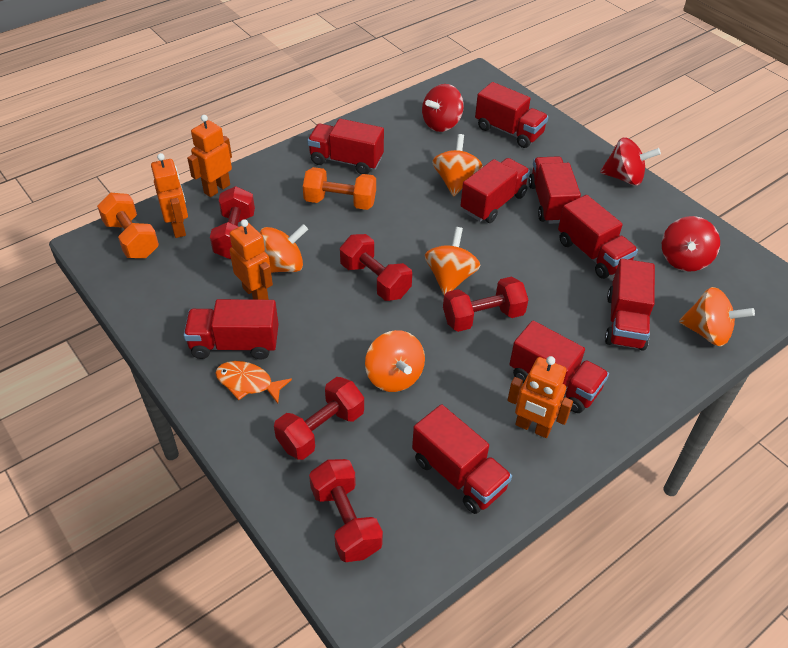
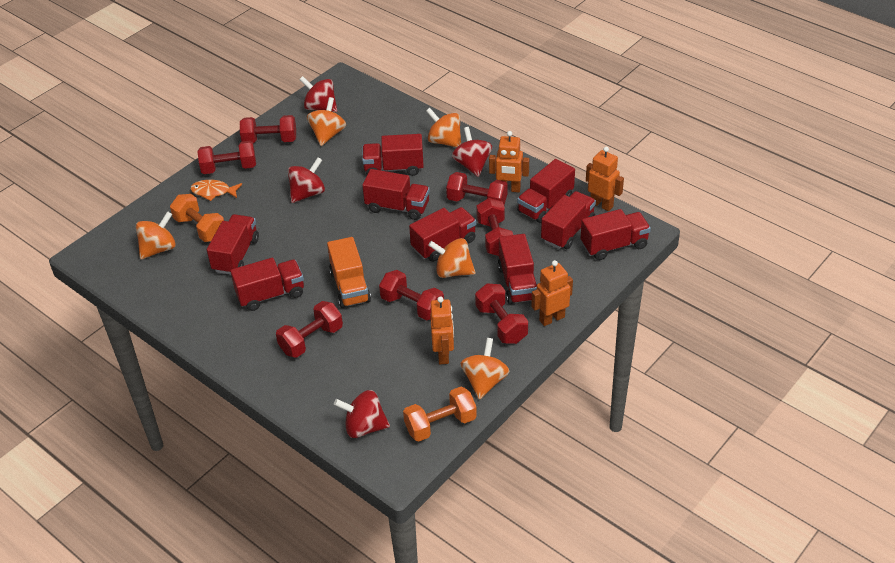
orange truck: none = 0 -> [327,237,371,308] = 1
red dumbbell: [210,186,255,259] [274,377,364,460] [309,459,383,562] [340,234,412,301] [443,276,528,332] = 5 -> [197,141,256,174] [240,115,296,143] [276,301,343,358] [379,270,444,321] [446,172,508,205] [475,283,528,344] [476,198,513,256] = 7
red spinning top: [422,84,464,132] [600,137,661,186] [662,216,720,271] = 3 -> [288,157,325,203] [299,76,337,112] [334,390,390,438] [452,127,492,177] = 4

